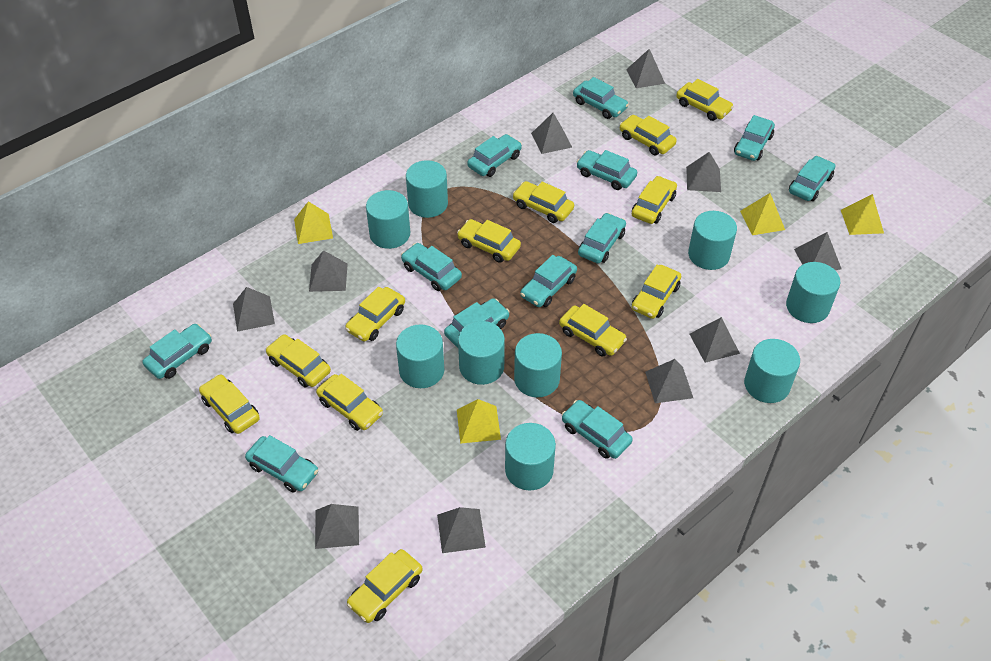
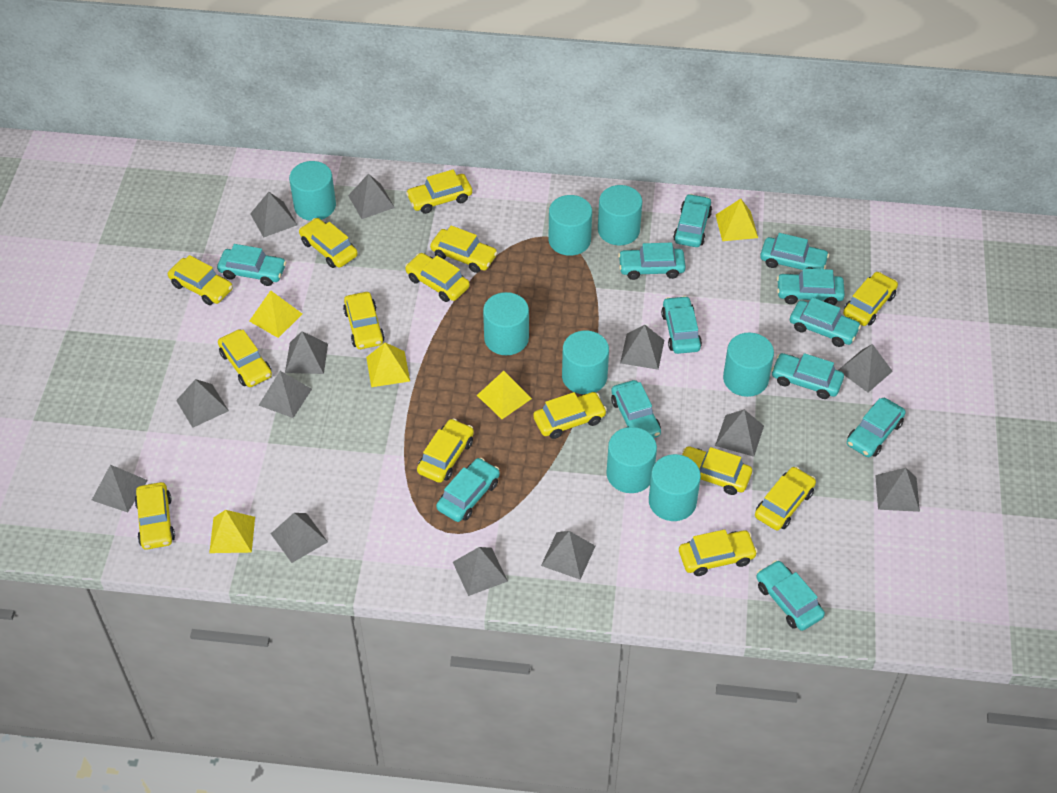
grey pyramid: [233,287,275,332] [309,250,348,292] [315,504,359,549] [437,507,486,553] [531,113,572,154] [626,49,665,88] [645,359,693,403] [686,152,721,192] [690,317,740,363] [794,232,842,270] = 10 -> [92,465,148,512] [176,379,229,428] [250,192,297,237] [259,371,312,418] [271,513,328,563] [285,331,328,374] [348,174,395,219] [453,547,508,596] [541,531,595,580] [620,325,664,370] [715,410,764,457] [838,344,893,392] [875,468,920,512] = 13
turquoise cylinder: [366,190,410,249] [396,324,444,388] [406,160,448,218] [458,321,505,385] [505,423,556,491] [514,333,562,397] [688,211,737,270] [744,339,800,403] [786,262,840,323] = 9 -> [289,161,336,221] [483,292,529,355] [548,195,592,256] [562,330,609,394] [598,185,642,245] [606,427,657,493] [649,454,701,521] [723,333,774,397] = 8
yellow car: [199,374,260,434] [266,334,331,388] [316,374,383,431] [345,287,405,342] [347,549,423,623] [457,219,521,263] [512,181,574,223] [559,304,627,357] [619,115,677,155] [632,176,677,224] [632,264,681,319] [676,79,734,121] = 12 -> [135,482,175,550] [168,255,233,305] [218,329,272,387] [299,218,358,268] [343,292,385,349] [405,253,470,302] [406,170,472,214] [417,418,474,483] [430,225,498,273] [533,392,607,439] [679,529,758,576] [682,446,752,495] [755,467,816,530] [843,272,898,326] = 14
yellow pyramid: [294,201,333,244] [457,399,501,444] [740,193,785,235] [841,194,884,235] = 4 -> [209,510,255,553] [249,290,302,338] [366,342,410,387] [477,371,532,419] [716,199,758,241] = 5

